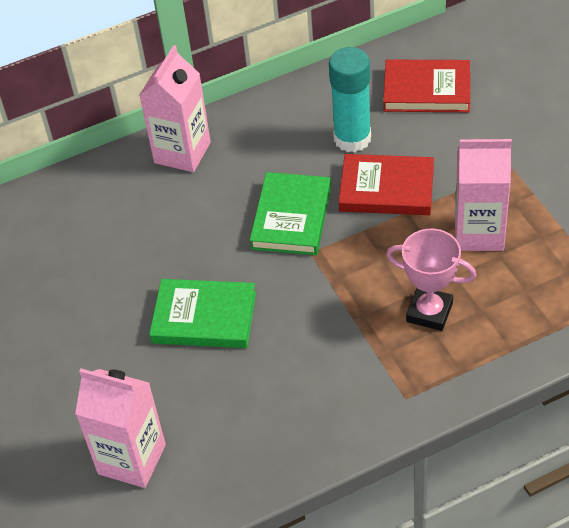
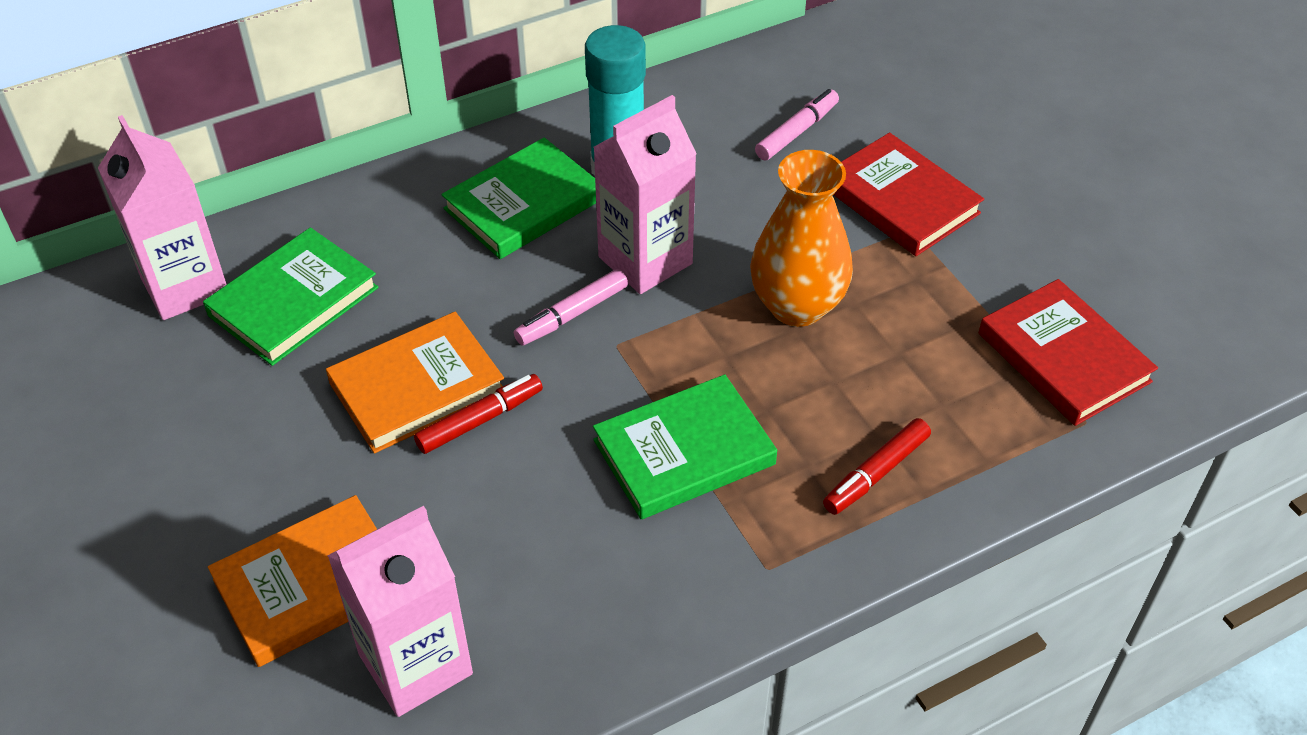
green book: [149,279,256,348] [250,172,331,255] = 2 -> [203,228,378,366] [441,138,596,259] [593,374,777,519] = 3
orange book: none = 0 -> [208,495,377,667] [326,312,504,453] = 2
orange vase: none = 0 -> [750,150,853,327] = 1
pink marker: none = 0 -> [514,269,628,346] [755,89,839,161] = 2
pink trophy: [386,229,476,331] = 1 -> none = 0
red marker: none = 0 -> [414,374,543,454] [823,418,931,515] = 2

